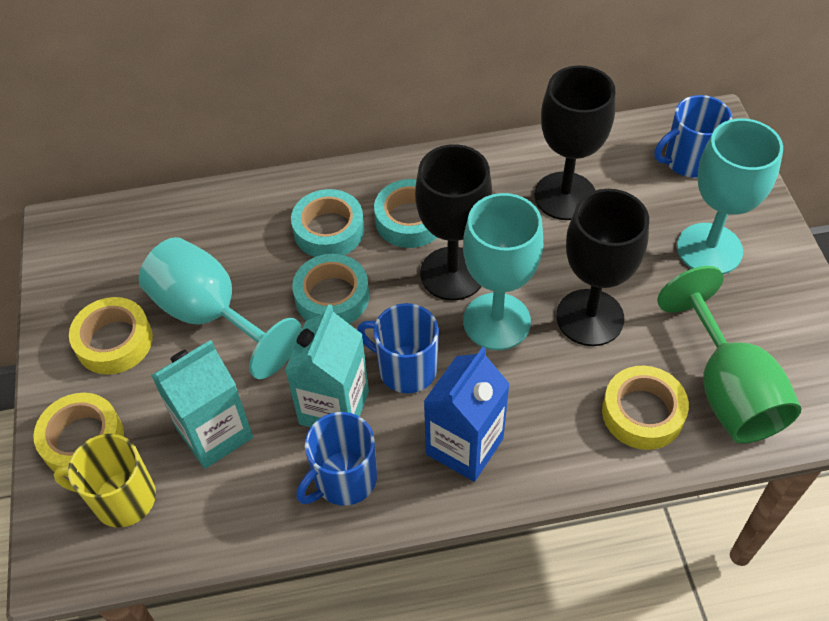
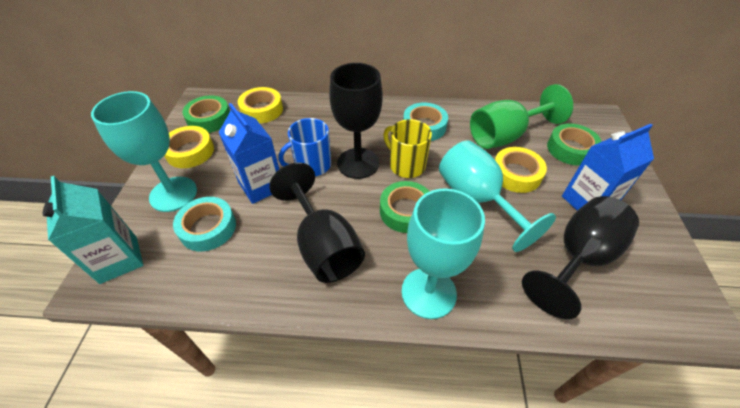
blue carton: [423,347,510,482] = 1 -> [219,103,279,204] [562,124,654,210] = 2
blue mug: [296,412,377,506] [357,303,439,393] [655,95,732,178] = 3 -> [278,118,331,176] = 1
green tape: none = 0 -> [182,95,230,133] [380,181,430,233] [547,123,602,166] = 3
turquoise carton: [151,340,253,469] [285,304,369,427] = 2 -> [43,176,143,284] = 1
turquoise tape: [291,189,364,257] [292,254,369,324] [374,179,438,248] = 3 -> [173,197,236,251] [403,102,448,141] = 2

